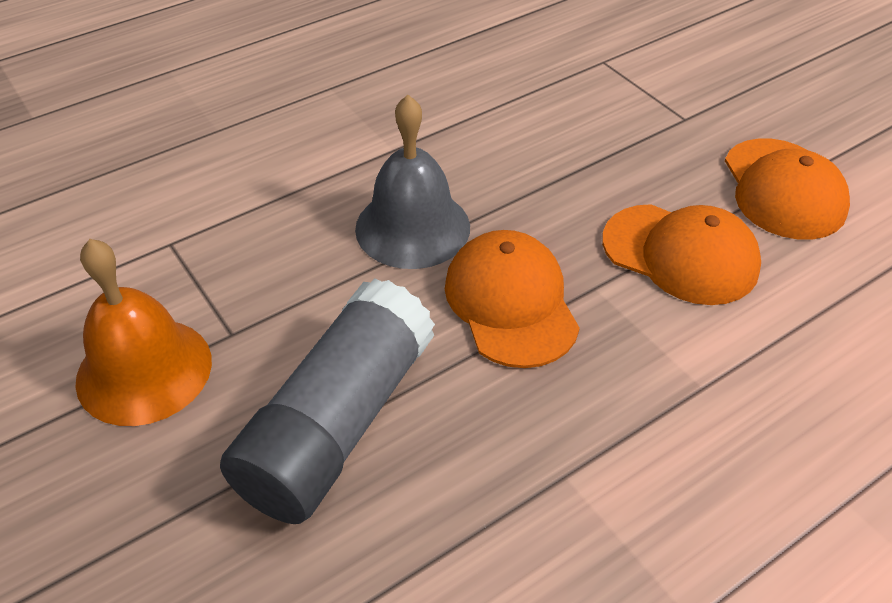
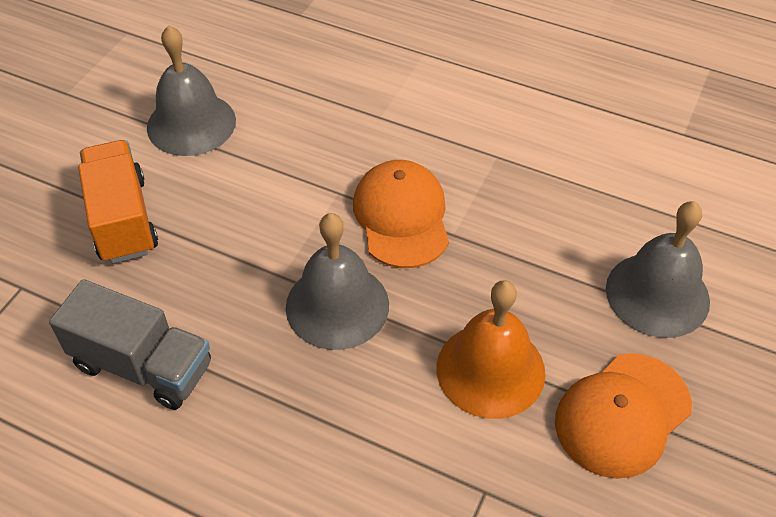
grey bell: [355,95,470,269] = 1 -> [147,25,236,156] [286,213,389,350] [606,201,710,338] = 3
grey glue stick: [220,278,435,524] = 1 -> none = 0
grey truck: none = 0 -> [49,279,211,410] = 1
orange cap: [445,230,580,368] [602,204,761,305] [725,138,850,240] = 3 -> [353,160,449,268] [555,353,692,479] = 2
orange truck: none = 0 -> [78,140,158,263] = 1

